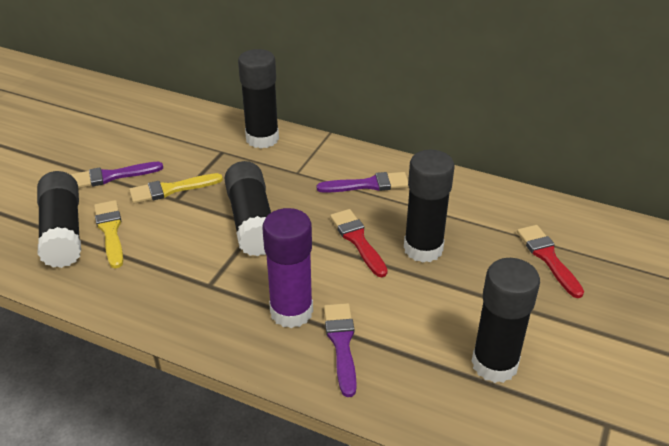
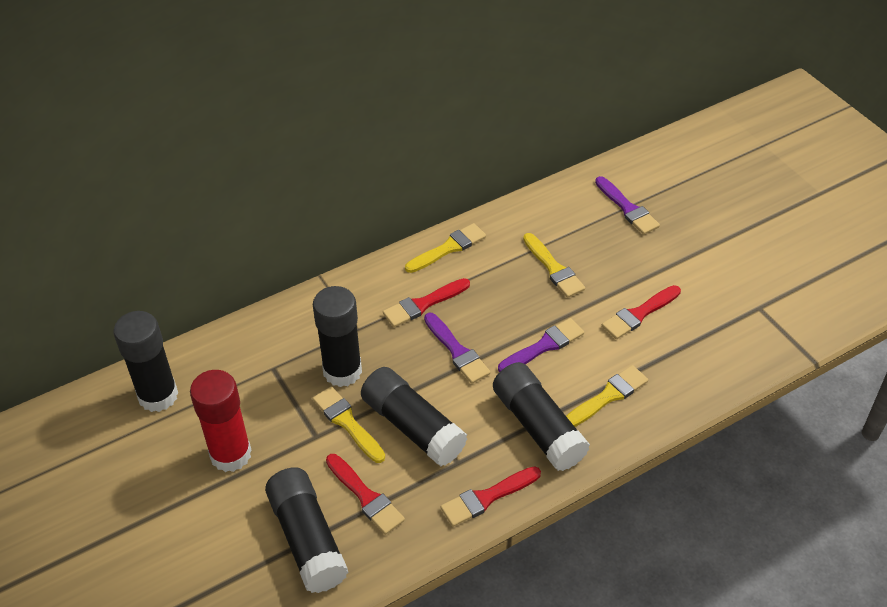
purple glue stick: [262,208,313,328] = 1 -> none = 0
red brush: [330,209,388,277] [517,225,584,298] = 2 -> [326,454,405,535] [383,278,470,327] [440,466,541,527] [602,285,681,339] = 4
red glue stick: none = 0 -> [190,370,252,472] = 1
yellow brush: [94,200,123,269] [129,173,223,204] = 2 -> [313,386,385,463] [405,223,486,273] [523,233,585,298] [566,365,648,427] = 4

